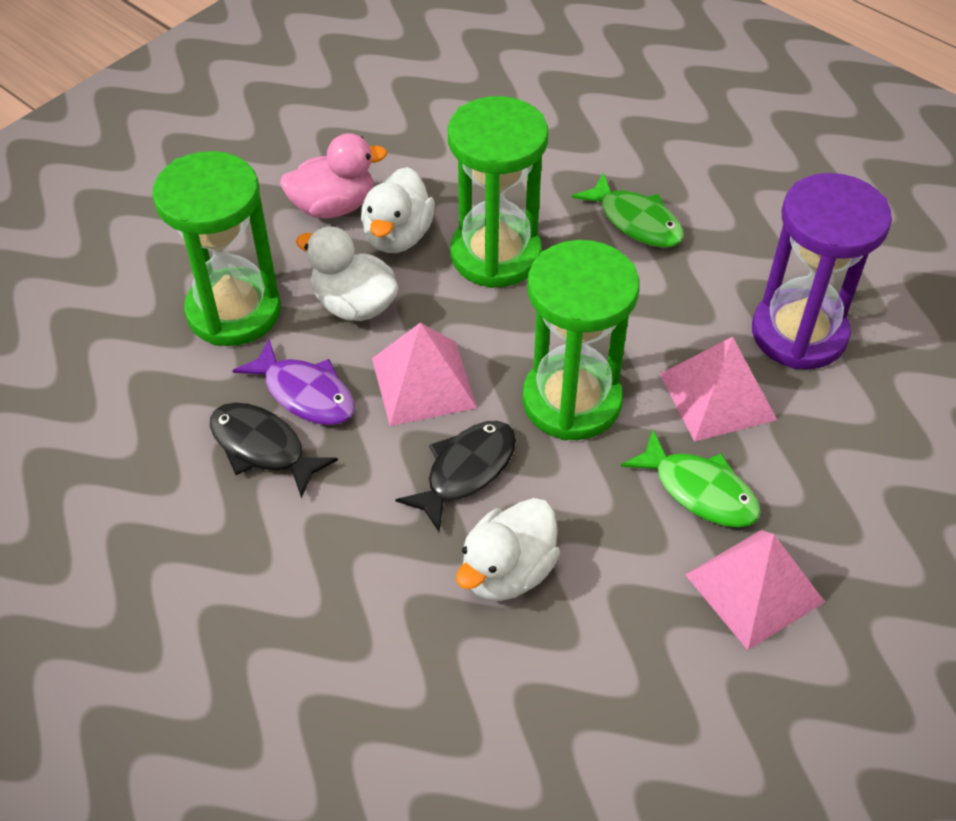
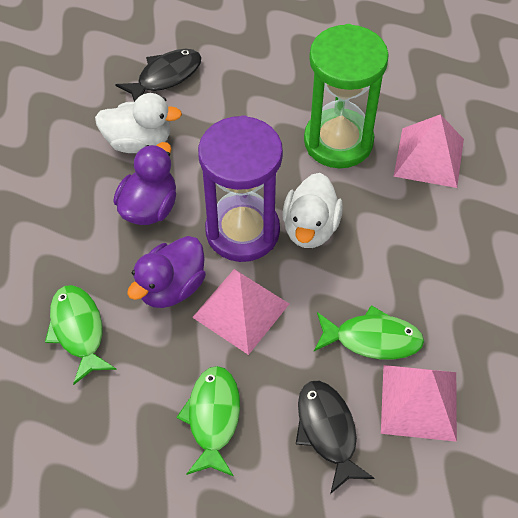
green fish: [572,173,684,248] [621,430,761,527] = 2 -> [45,285,117,385] [176,366,240,477] [314,305,424,360] = 3
green hourglass: [152,151,281,346] [448,96,548,288] [522,240,639,440] = 3 -> [304,24,389,168] = 1
pink duck: [280,133,387,218] = 1 -> none = 0
purple duck: none = 0 -> [113,142,176,225] [127,236,206,308] = 2
purple fish: [232,339,355,425] = 1 -> none = 0
white duck: [296,227,399,321] [361,167,435,253] [456,498,560,601] = 3 -> [95,93,182,153] [282,173,343,248] = 2

